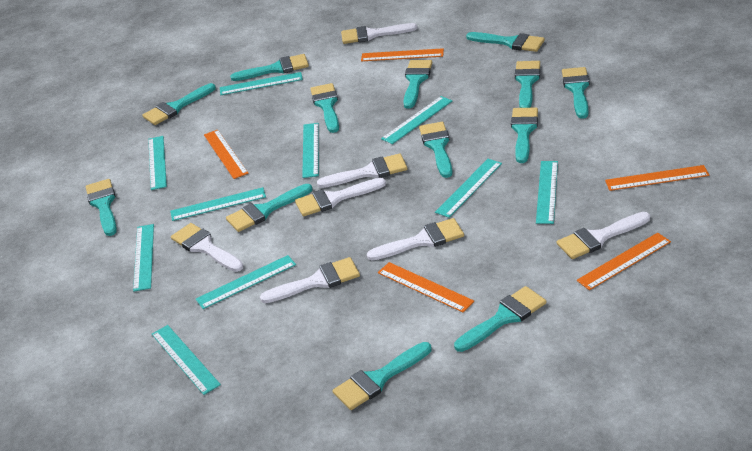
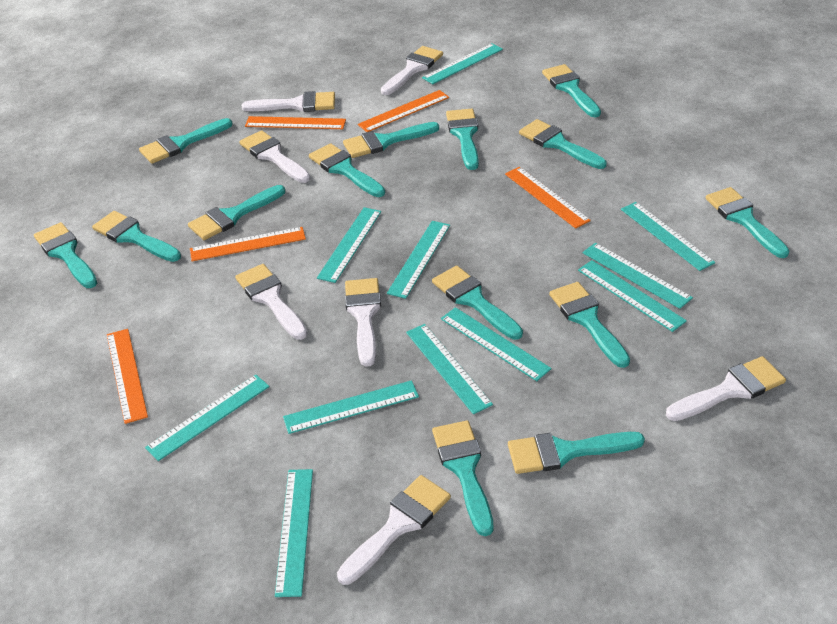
turquoise brush: [86,179,117,236] [142,83,216,125] [226,184,312,232] [230,54,309,81] [310,83,339,133] [332,342,431,410] [403,60,432,109] [419,122,452,178] [454,286,546,352] [466,32,545,52] [511,107,538,163] [515,61,540,108] [562,67,590,119] = 13 -> [34,222,97,288] [92,211,181,262] [139,118,233,164] [188,185,285,240] [309,143,385,197] [343,122,439,158] [432,266,523,340] [432,420,493,536] [446,109,479,170] [508,432,645,474] [519,119,607,169] [542,64,601,117] [549,282,630,368] [706,187,790,258] = 14
turquoise ruler: [133,224,154,292] [148,136,167,190] [152,325,221,395] [170,187,266,221] [196,255,296,309] [220,72,303,95] [302,123,319,178] [381,96,452,144] [435,159,502,218] [536,161,558,224] = 10 -> [145,374,270,461] [275,469,313,597] [283,380,419,434] [317,207,381,283] [387,221,450,299] [406,324,493,414] [422,43,503,84] [441,307,552,381] [578,260,687,332] [582,243,693,309] [621,202,715,271] = 11

